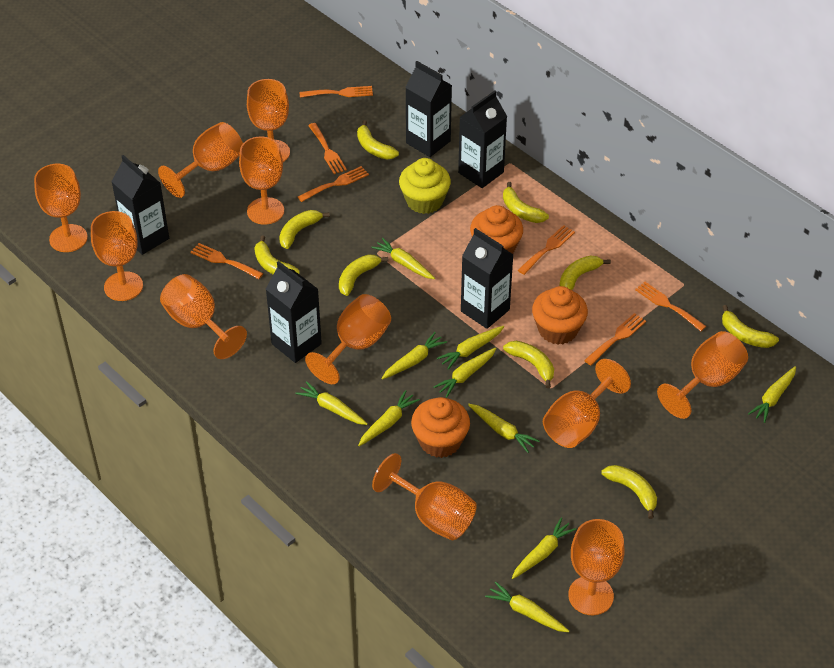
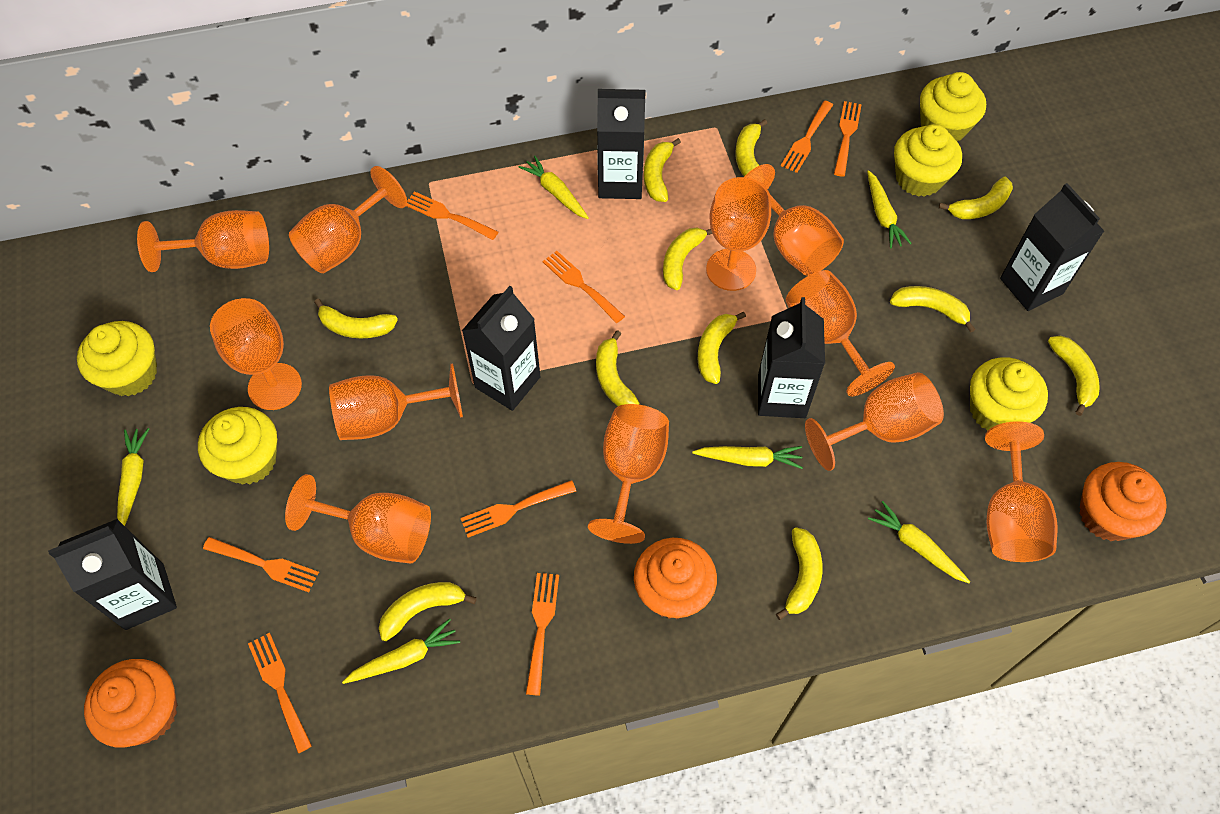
orange fork: [191,243,264,279] [298,166,369,202] [300,86,373,98] [308,123,347,174] [518,225,575,275] [584,313,646,366] [635,282,706,331] = 7 -> [203,537,319,592] [248,633,312,753] [406,191,498,240] [460,480,576,538] [526,573,559,696] [542,251,625,323] [781,101,833,173] [834,101,862,177] = 8
yellow banana: [254,235,300,274] [279,210,330,249] [339,254,389,296] [357,120,399,160] [503,182,549,223] [503,341,554,388] [560,255,611,290] [602,465,657,519] [722,305,779,348] = 9 -> [314,299,398,338] [379,582,477,641] [596,330,639,406] [644,138,681,202] [663,228,712,290] [698,312,746,384] [735,119,767,176] [776,527,822,620] [890,286,976,333] [939,177,1013,219] [1048,336,1100,416] = 11
yellow carrot: [295,381,368,425] [358,390,420,446] [371,238,435,279] [381,332,447,380] [434,348,497,398] [437,326,504,370] [468,404,539,453] [485,581,569,632] [512,518,577,579] [748,366,796,423] = 10 -> [117,428,149,526] [342,619,460,684] [519,156,589,219] [692,446,803,469] [867,170,912,248] [868,501,970,583] = 6
yellow cupcake: [399,158,451,214] = 1 -> [77,321,157,396] [198,407,277,485] [894,124,962,197] [920,72,986,141] [970,357,1048,431] = 5

